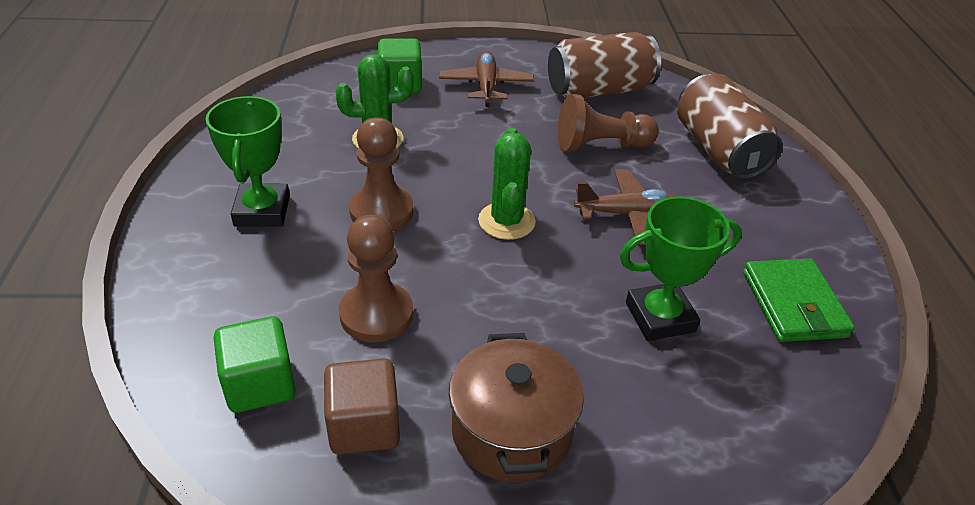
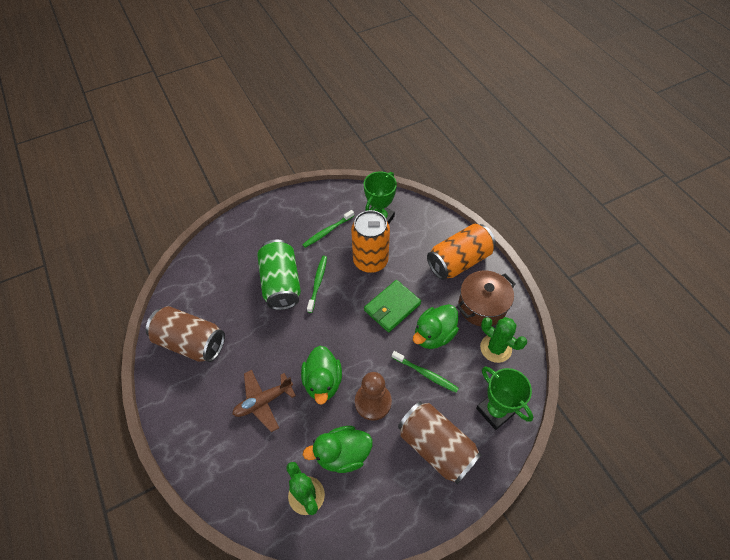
brown cube: [324,358,400,455] = 1 -> none = 0
brown pawn: [339,215,413,343] [349,117,413,231] [558,94,659,152] = 3 -> [355,372,392,421] = 1
brown plane: [439,51,534,107] [574,169,677,245] = 2 -> [232,370,296,432] = 1
green can: none = 0 -> [257,239,301,310] = 1
green cube: [214,316,296,413] [378,38,422,93] = 2 -> none = 0
green duck: none = 0 -> [301,346,342,405] [303,426,372,473] [413,304,459,349] = 3
green toothbrush: none = 0 -> [302,210,354,248] [307,256,327,313] [392,351,459,393] = 3
orange can: none = 0 -> [351,210,390,273] [427,224,496,280] = 2

